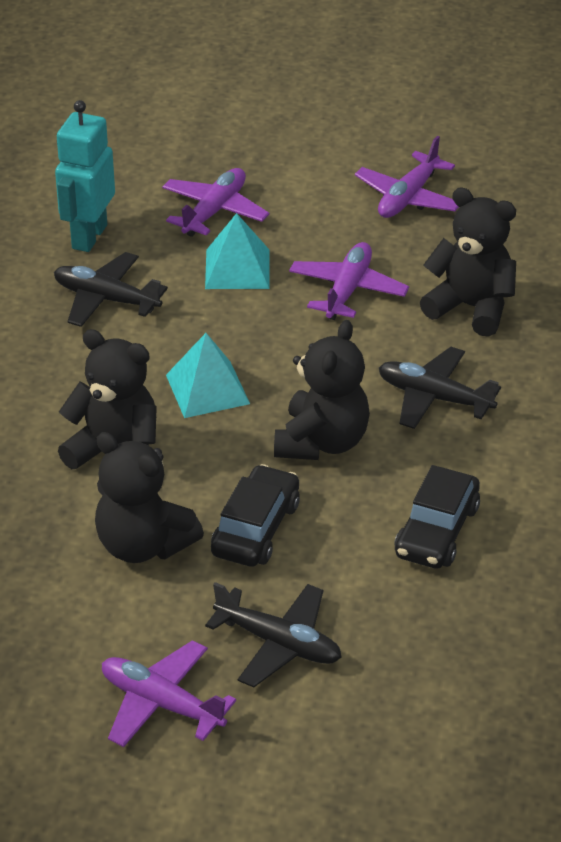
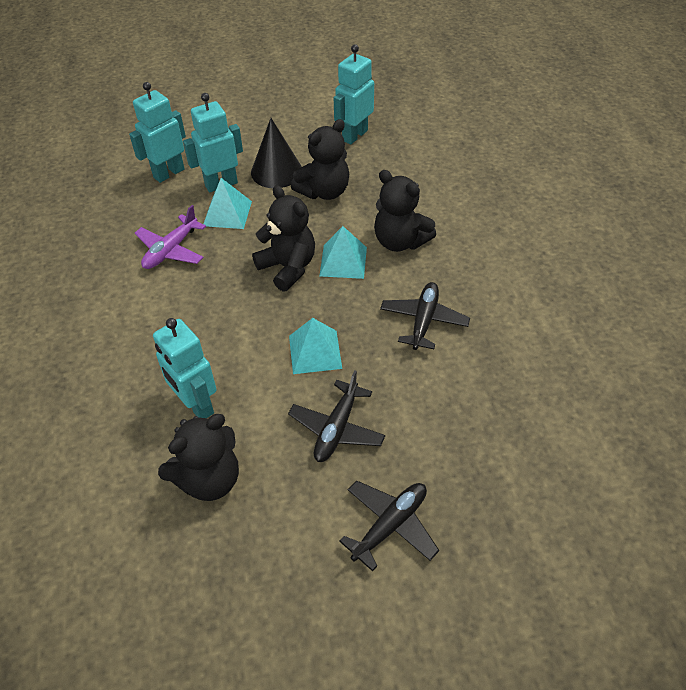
black car: [211,464,300,567] [394,465,480,569] = 2 -> none = 0
black cone: none = 0 -> [251,118,302,188] = 1
purple plane: [102,640,236,747] [162,168,269,237] [289,242,409,320] [355,136,459,218] = 4 -> [135,205,206,269] = 1
turquoise pyramid: [166,333,250,418] [205,213,270,289] = 2 -> [204,178,252,229] [289,318,342,374] [319,226,367,279] = 3
turquoise robot: [55,100,115,252] = 1 -> [129,82,186,183] [153,318,217,418] [183,93,243,193] [334,44,374,145] = 4

